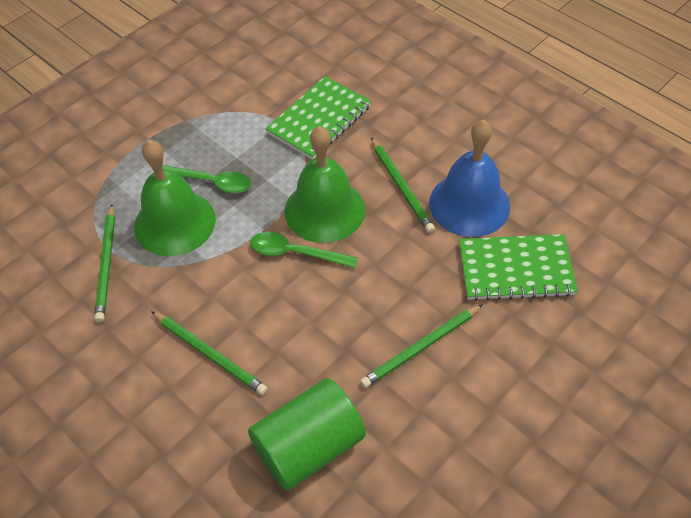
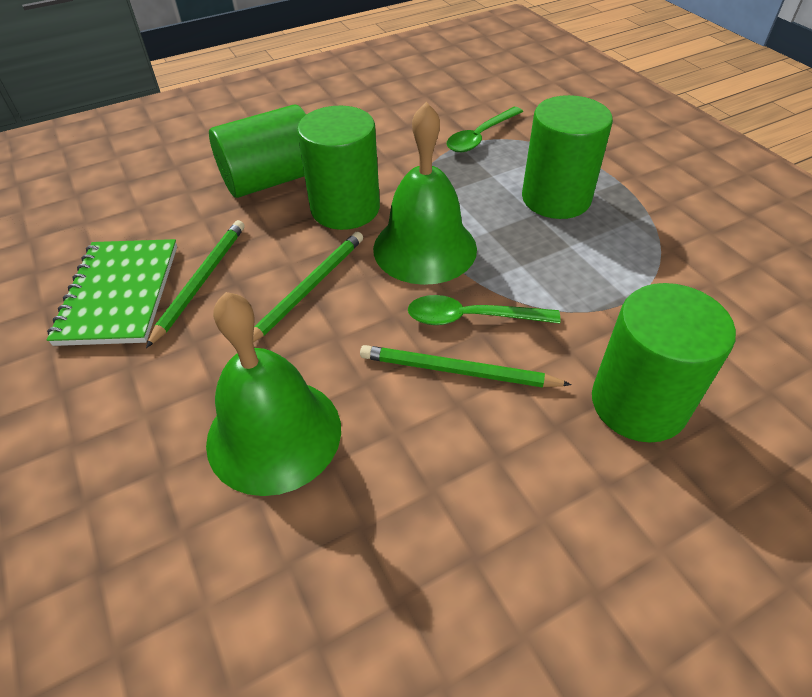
blue bell: [429,119,510,237] = 1 -> none = 0
green cylinder: [248,378,366,491] = 1 -> [209,105,306,198] [297,106,380,230] [522,95,613,219] [592,283,736,443] = 4
green notebook: [266,76,371,159] [459,234,578,301] = 2 -> [47,239,177,346] = 1
green pencil: [94,204,115,322] [151,311,268,395] [360,304,483,388] [371,137,435,233] = 4 -> [146,220,245,348] [253,232,363,342] [360,345,572,387] = 3

